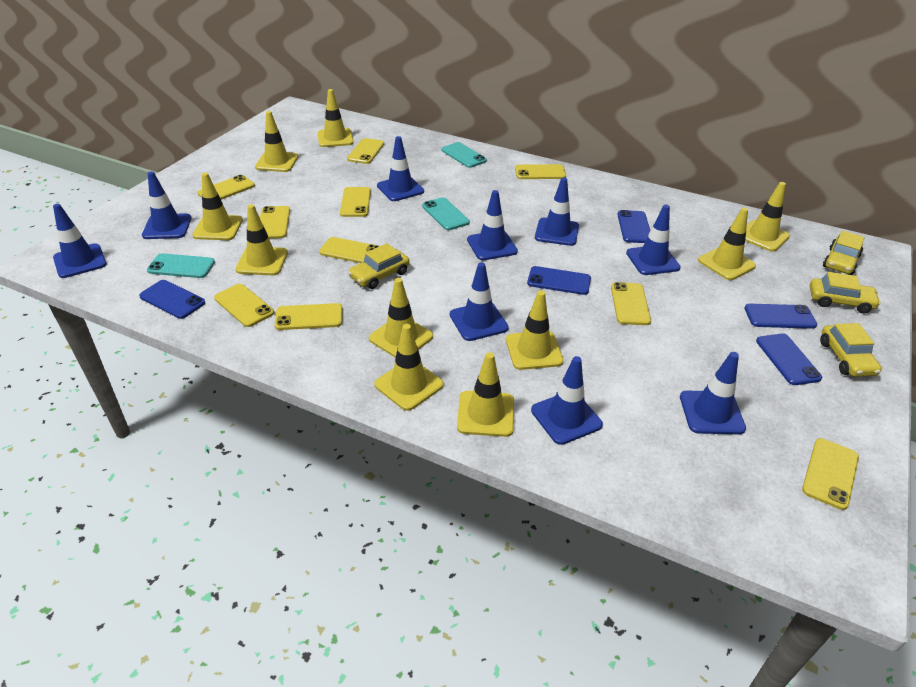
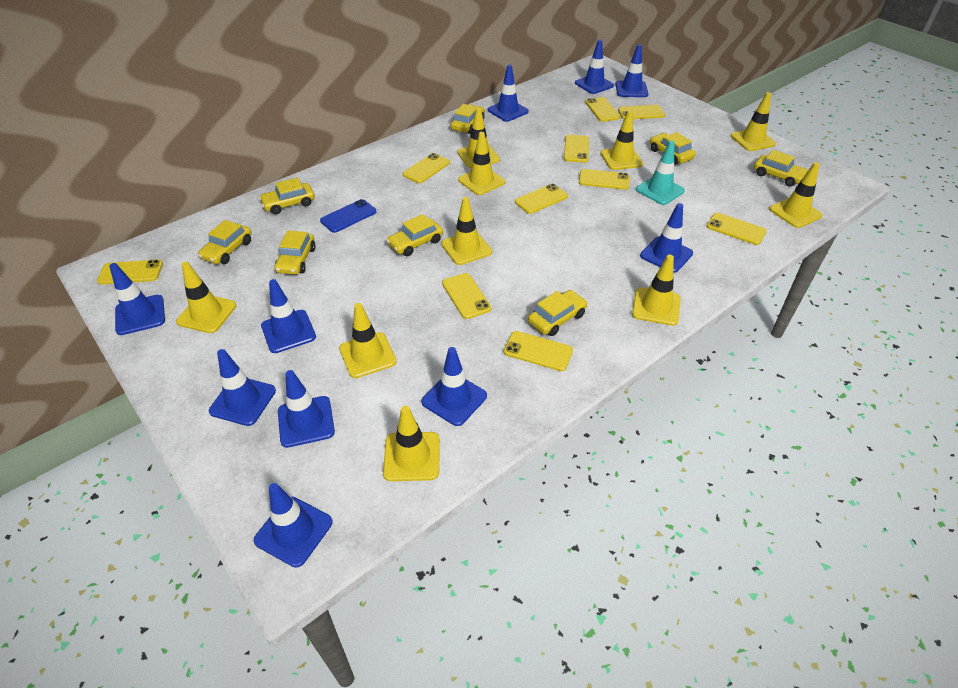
blue phone: [139,280,205,319] [527,266,591,295] [617,210,650,243] [744,304,817,329] [756,333,822,385] = 5 -> [320,199,376,233] = 1
blue traffic cone: [53,204,107,278] [142,171,191,239] [377,136,424,201] [450,262,509,341] [467,190,518,260] [531,356,603,445] [535,177,579,246] [626,205,681,275] [680,352,746,434] = 9 -> [109,263,165,335] [209,349,276,426] [254,483,333,568] [261,279,316,353] [278,370,335,448] [421,347,487,426] [488,65,529,122] [575,39,614,94] [615,44,648,97] [640,203,693,273] = 10
turquoise phone: [147,253,215,278] [422,197,470,230] [441,142,487,168] = 3 -> none = 0
turquoise traffic cone: none = 0 -> [636,141,685,205] = 1
yellow car: [348,243,410,289] [810,272,881,313] [820,323,882,377] [823,231,865,275] = 4 -> [198,220,252,264] [259,177,315,214] [274,230,316,275] [386,214,443,256] [451,104,485,134] [528,290,587,336] [650,132,696,165] [754,150,808,186] = 8

